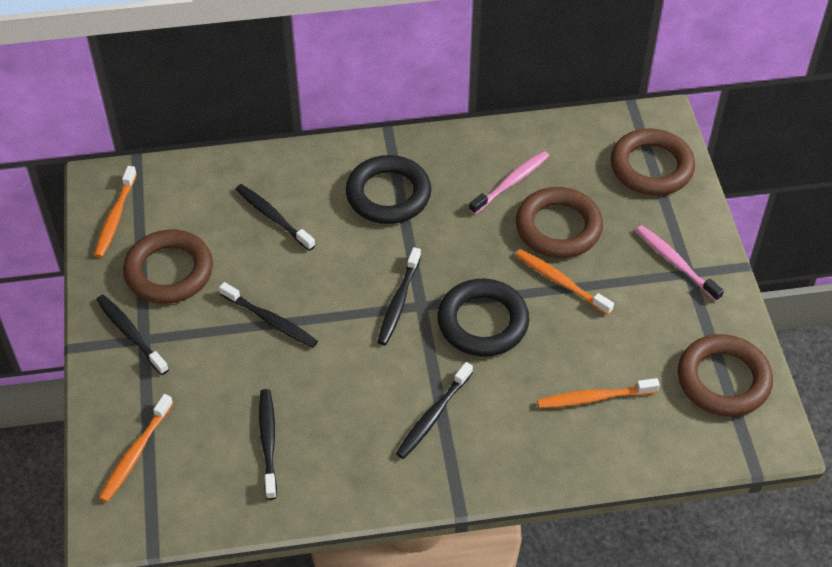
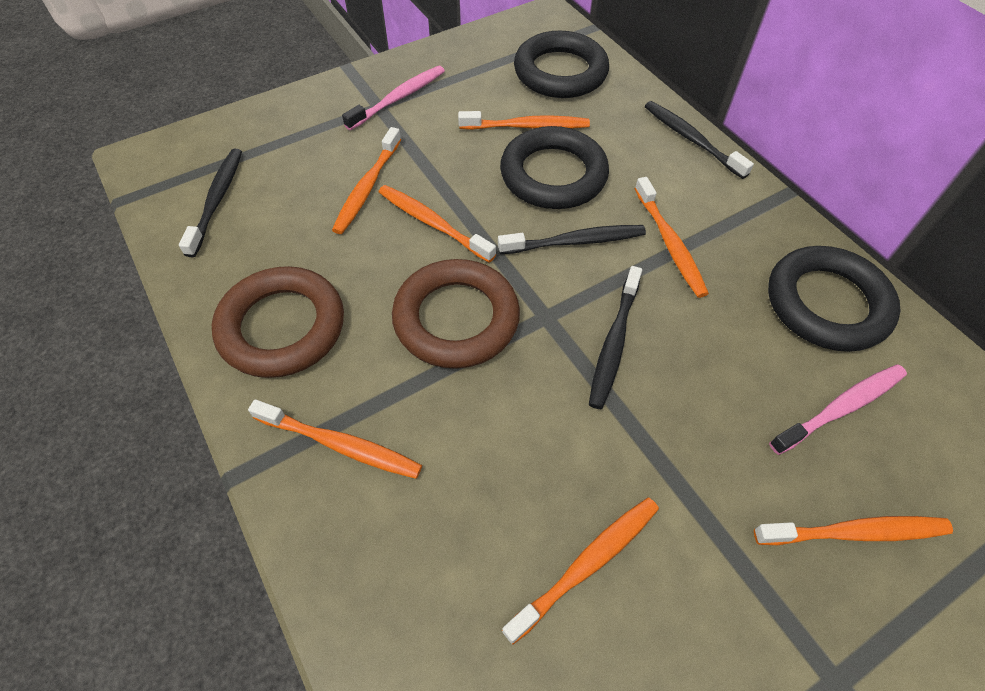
black ring: [346,155,431,224] [437,279,529,357] = 2 -> [500,126,609,209] [514,30,609,98] [768,246,900,352] = 3
black toothbrush: [96,295,169,375] [219,282,318,348] [236,184,315,251] [259,389,277,500] [378,247,421,345] [396,362,473,459] = 6 -> [179,149,242,257] [498,225,646,254] [589,266,642,409] [645,101,754,179] = 4
brown ring: [123,229,213,304] [516,187,603,258] [610,129,695,195] [678,334,773,417] = 4 -> [212,266,344,378] [392,259,520,369] = 2
orange toothbrush: [94,166,137,258] [99,394,173,502] [516,249,614,315] [537,378,660,408] = 4 -> [248,399,422,479] [332,127,401,234] [379,185,496,263] [458,111,590,130] [502,497,659,644] [635,177,709,298] [754,516,953,545] = 7

